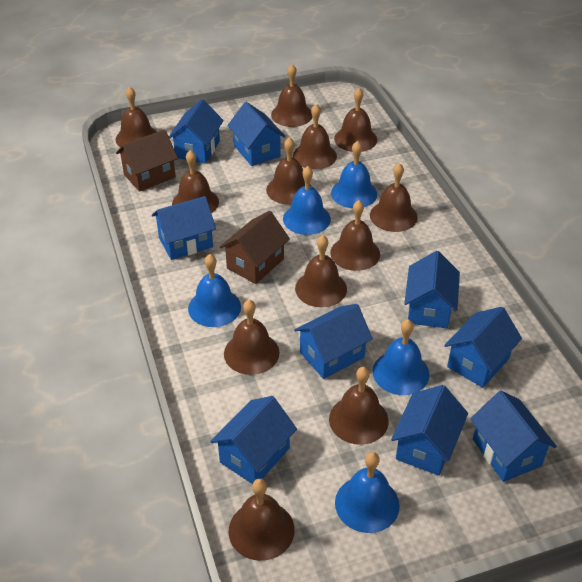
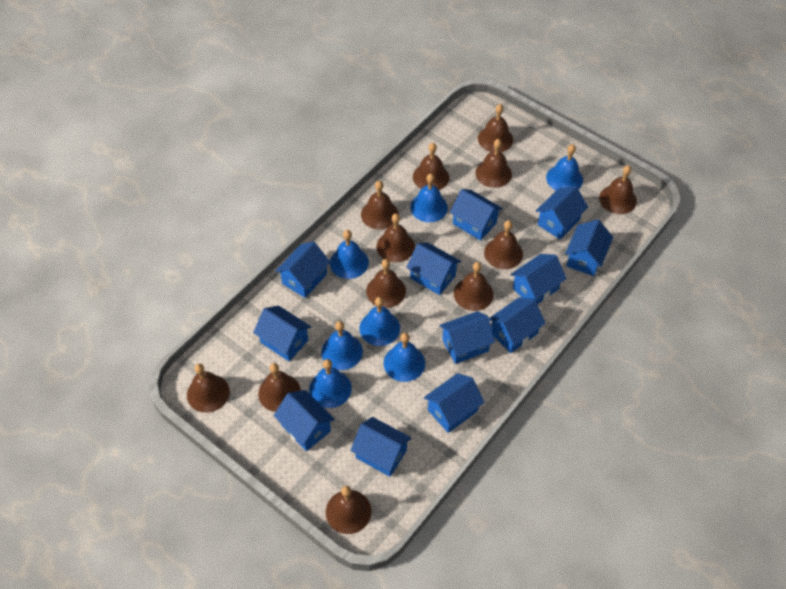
blue bell: [188,254,241,327] [283,166,331,235] [331,141,377,208] [335,452,400,533] [372,319,429,395] = 5 -> [309,359,352,408] [321,321,363,370] [330,230,369,279] [360,297,400,346] [384,333,425,382] [410,174,448,222] [546,144,583,190] = 7
blue house: [152,196,216,260] [169,99,224,164] [210,396,297,484] [227,102,286,166] [294,304,373,379] [391,385,468,476] [404,251,460,328] [444,307,522,388] [470,391,557,482] = 9 -> [253,306,311,361] [274,390,335,451] [276,242,330,298] [350,417,412,477] [406,242,461,295] [424,373,484,433] [439,311,495,364] [450,189,503,241] [489,297,546,353] [510,254,567,304] [536,186,588,239] [565,220,613,276] = 12
brown house: [116,129,178,192] [219,211,290,284] = 2 -> none = 0

